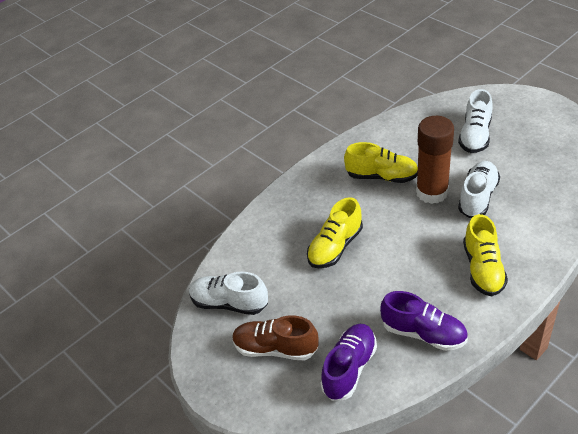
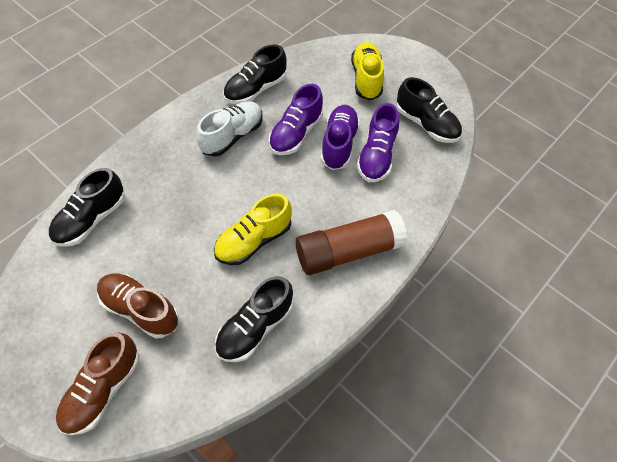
black shoe: none = 0 -> [49,168,125,246] [215,276,293,362] [223,44,287,104] [396,77,462,143] = 4
brown shoe: [232,315,319,361] = 1 -> [56,332,139,435] [97,274,179,338] = 2
purple shoe: [321,324,377,401] [380,291,468,351] = 2 -> [268,84,323,155] [321,105,360,170] [357,103,399,182] = 3
white shoe: [189,272,268,315] [458,89,493,153] [458,161,500,218] = 3 -> [196,101,262,157] = 1
yellow shoe: [307,197,363,268] [344,142,418,183] [463,214,508,296] = 3 -> [214,194,292,265] [351,42,384,100] = 2

